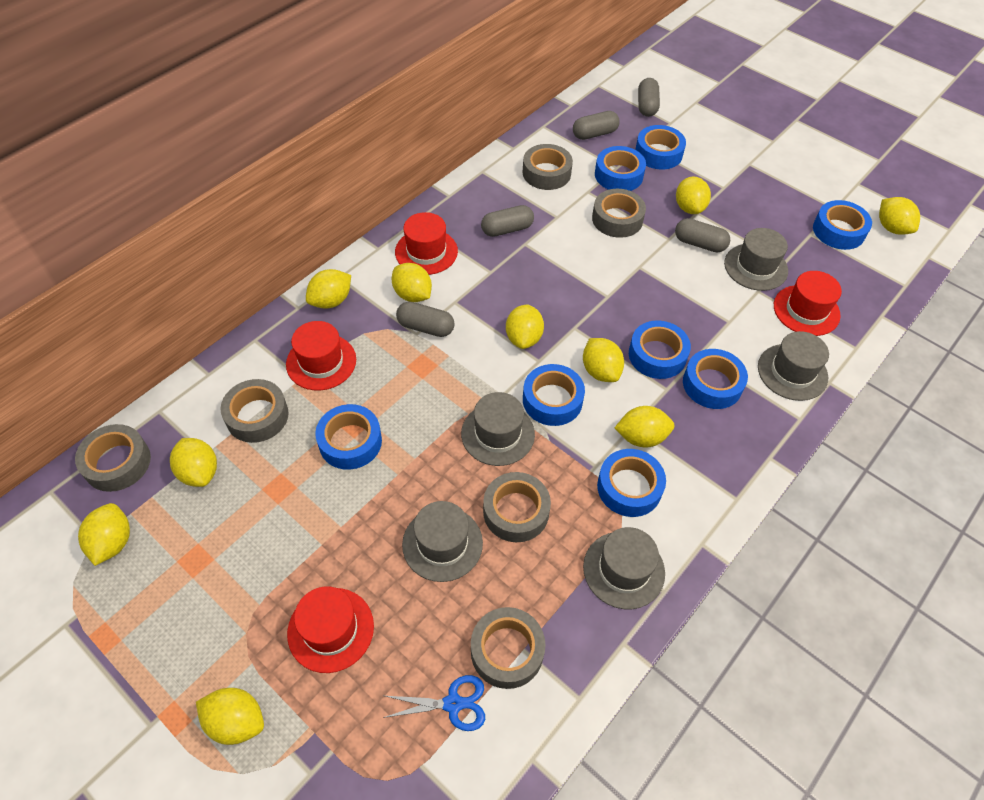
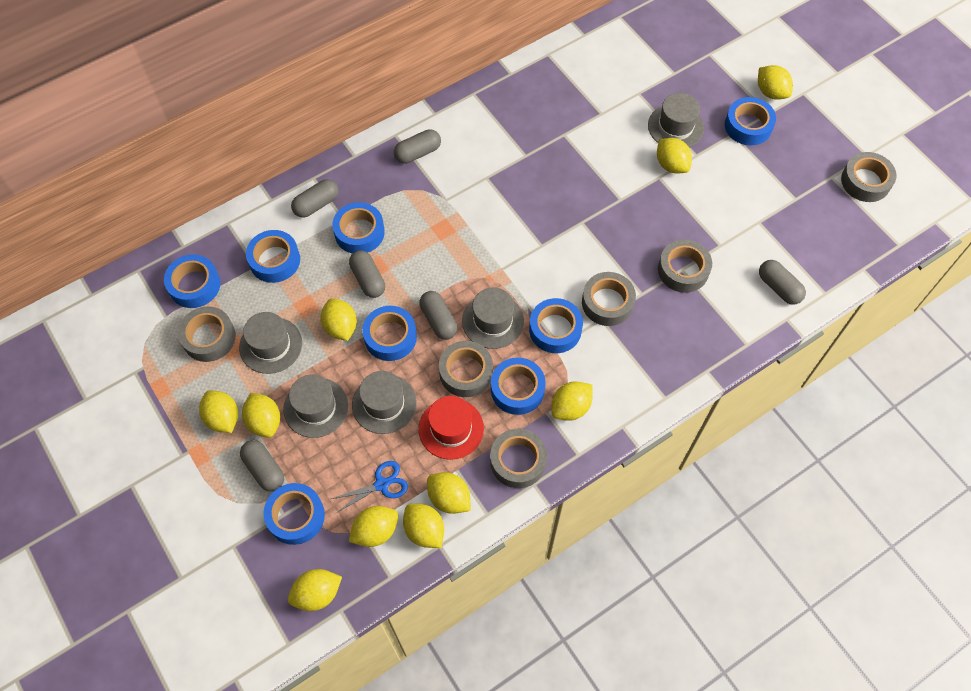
grey capsule: [396,302,455,337] [481,205,534,237] [573,111,620,140] [638,78,660,117] [675,218,730,252] = 5 -> [240,440,284,492] [291,179,339,218] [349,250,385,298] [394,129,441,164] [419,291,458,340] [759,260,806,305] = 6
red hat: [286,321,356,390] [287,586,374,673] [395,212,458,275] [774,271,842,336] = 4 -> [419,396,484,460] = 1

